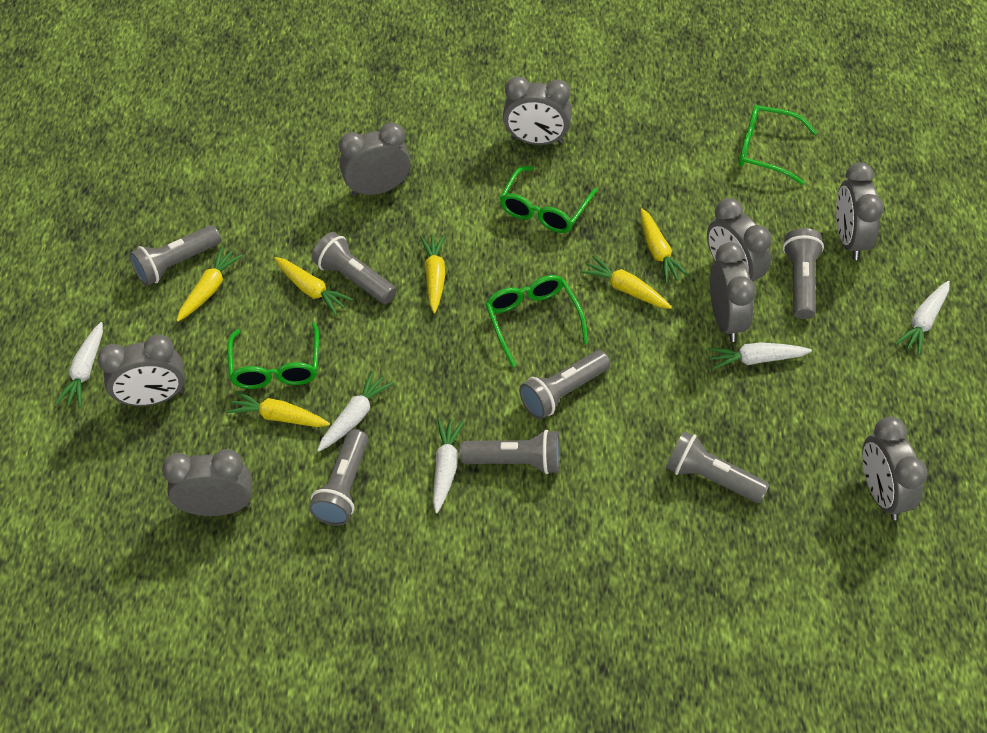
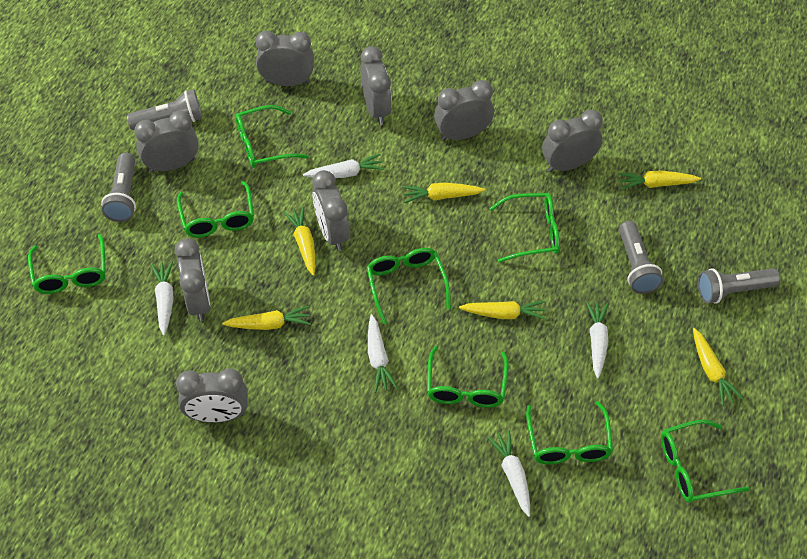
green glasses: [227,323,319,389] [485,275,588,367] [500,166,597,233] [739,105,817,185] = 4 -> [28,234,106,294] [177,181,254,238] [235,105,309,168] [367,248,451,324] [427,346,509,408] [489,193,560,263] [526,401,613,464] [661,420,750,503] = 8
grey flashlight: [129,225,221,286] [309,429,368,526] [312,232,397,304] [460,430,560,474] [519,350,610,419] [666,431,770,503] [783,228,824,319] = 7 -> [101,153,136,222] [127,90,202,130] [619,221,663,294] [698,268,780,304] = 4

